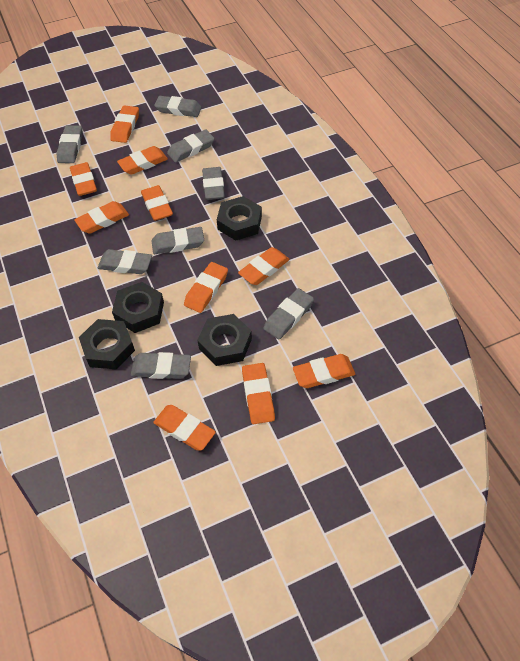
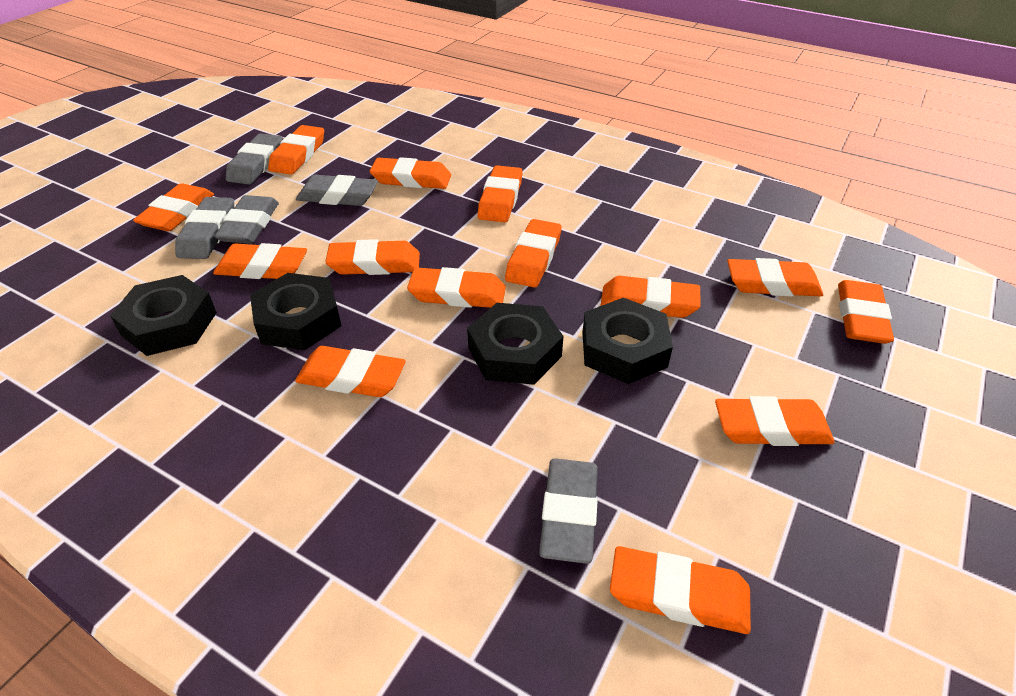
grey eraser: [57,125,83,163] [98,249,152,274] [131,352,191,379] [152,227,204,254] [154,96,202,117] [167,130,214,163] [202,167,225,200] [263,288,314,340] = 8 -> [175,197,234,259] [214,195,279,244] [226,133,283,185] [296,175,378,206] [539,458,598,564] = 5
orange eraser: [70,162,97,196] [74,201,129,234] [110,105,139,143] [117,146,168,175] [141,185,173,221] [153,405,216,450] [184,262,228,313] [238,247,290,285] [242,363,275,424] [293,354,355,388] = 10 -> [133,183,214,231] [213,243,307,279] [268,125,324,175] [295,346,406,397] [325,239,420,275] [370,157,451,189] [407,267,506,308] [477,165,523,223] [505,219,562,288] [600,276,701,318] [610,546,751,634] [715,396,835,446] [727,258,823,297] [838,280,894,344] = 14

